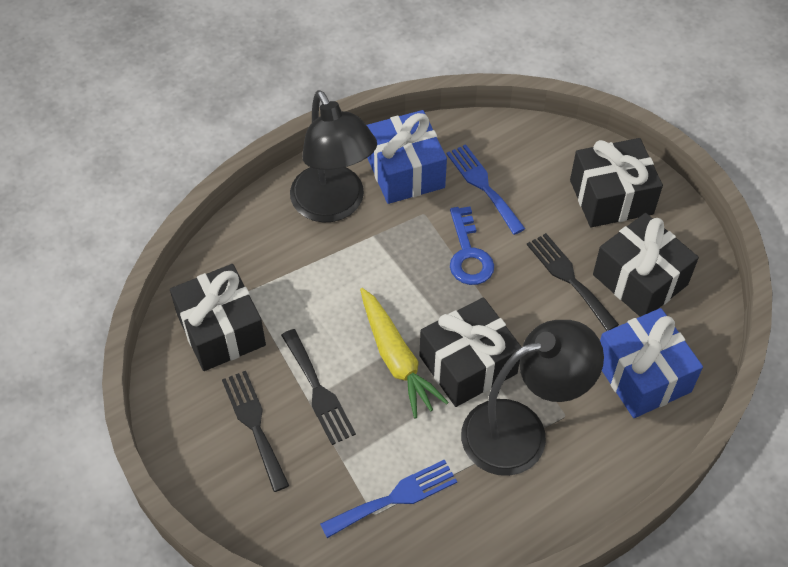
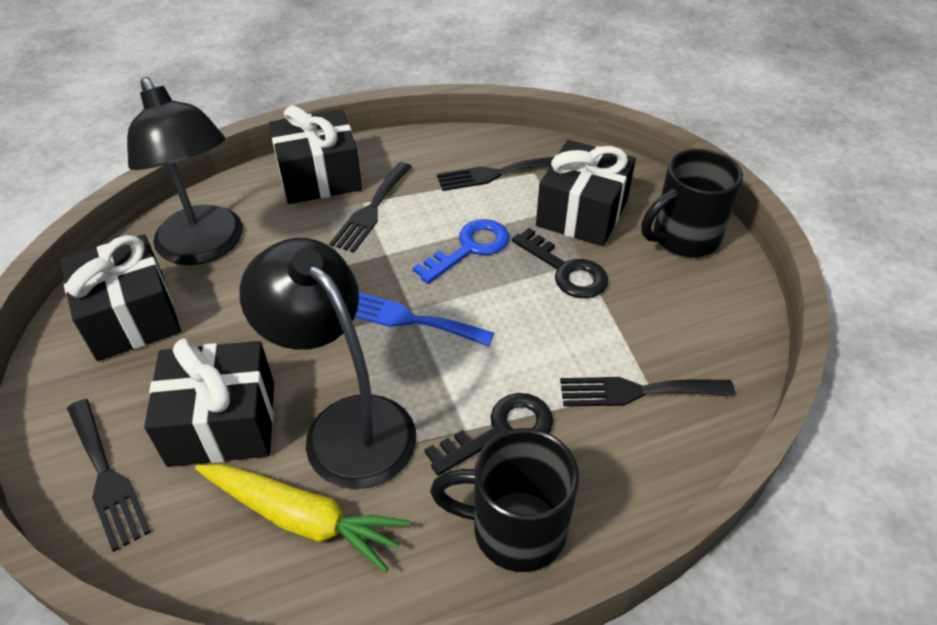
black fork: [222,371,289,492] [281,329,356,445] [527,233,619,331] = 3 -> [67,399,151,552] [329,162,412,253] [437,157,554,191] [560,377,735,407] = 4
black key: none = 0 -> [424,393,553,476] [512,228,608,298] = 2
black mug: none = 0 -> [430,428,579,572] [641,149,743,257] = 2
blue fork: [320,459,457,538] [446,144,525,235] = 2 -> [355,293,494,347] = 1
blue gift: [367,110,447,204] [600,308,703,418] = 2 -> none = 0

